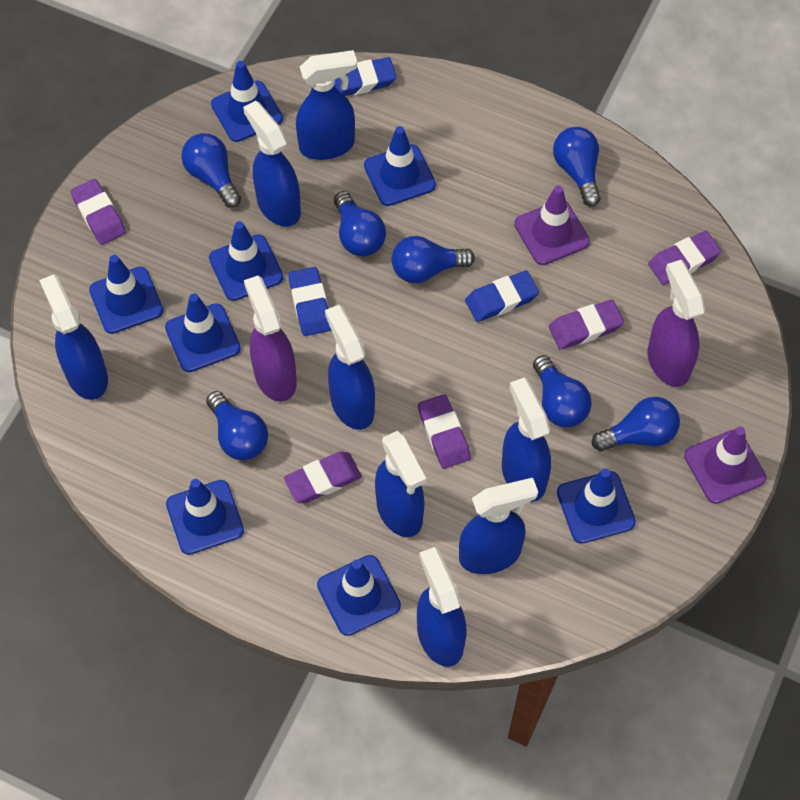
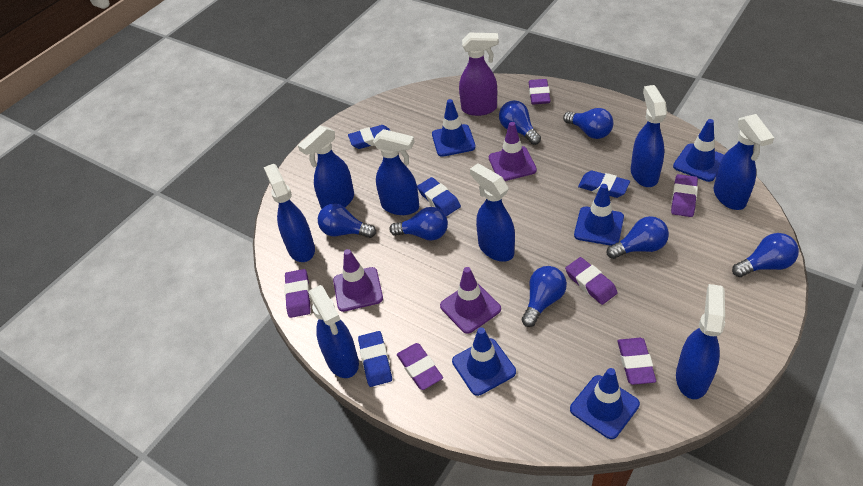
blue eraser: [288,267,331,336] [335,57,397,96] [465,270,539,322] = 3 -> [348,125,390,149] [358,331,392,387] [417,177,461,216] [578,171,630,198] = 4
blue traffic cone: [89,255,163,334] [165,294,241,372] [166,479,244,555] [209,221,283,301] [211,61,283,142] [317,555,401,636] [364,126,436,206] [557,468,636,544] = 8 -> [432,99,476,157] [452,327,516,396] [570,368,640,439] [574,184,624,246] [673,119,724,182] = 5
purple eraser: [70,179,126,245] [284,452,362,503] [418,394,471,469] [549,300,624,350] [648,231,721,285] = 5 -> [284,269,311,318] [397,343,443,390] [529,79,551,105] [565,257,618,305] [618,338,656,385] [671,174,698,217] = 6
purple spray bottle: [244,275,297,402] [647,260,705,387] = 2 -> [459,33,499,116] = 1
purple traffic cone: [514,185,590,265] [684,426,766,504] = 2 -> [333,249,383,312] [440,267,501,334] [489,122,537,181] = 3

